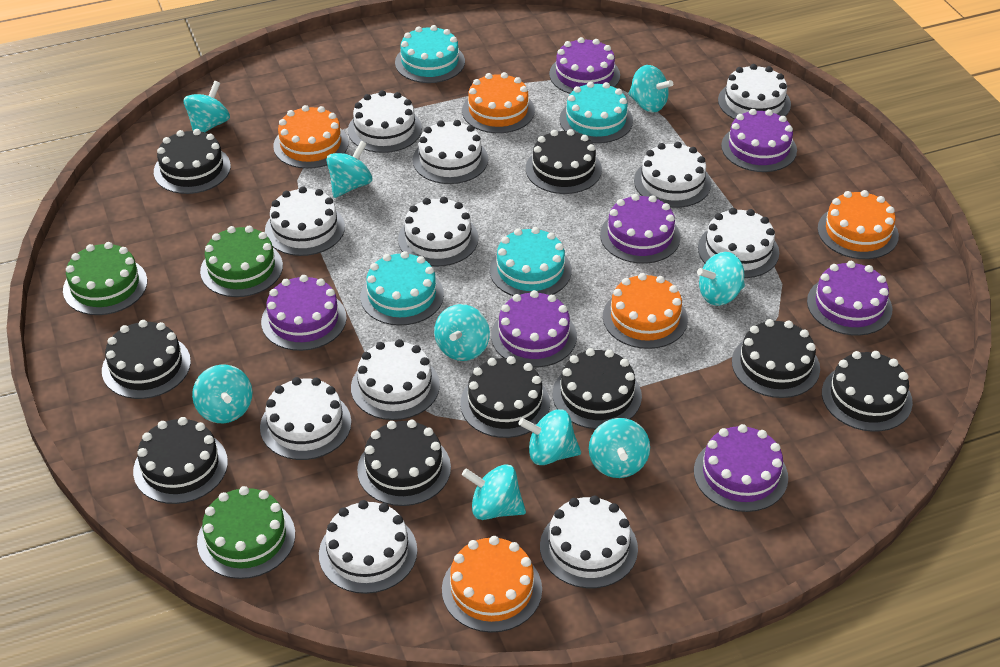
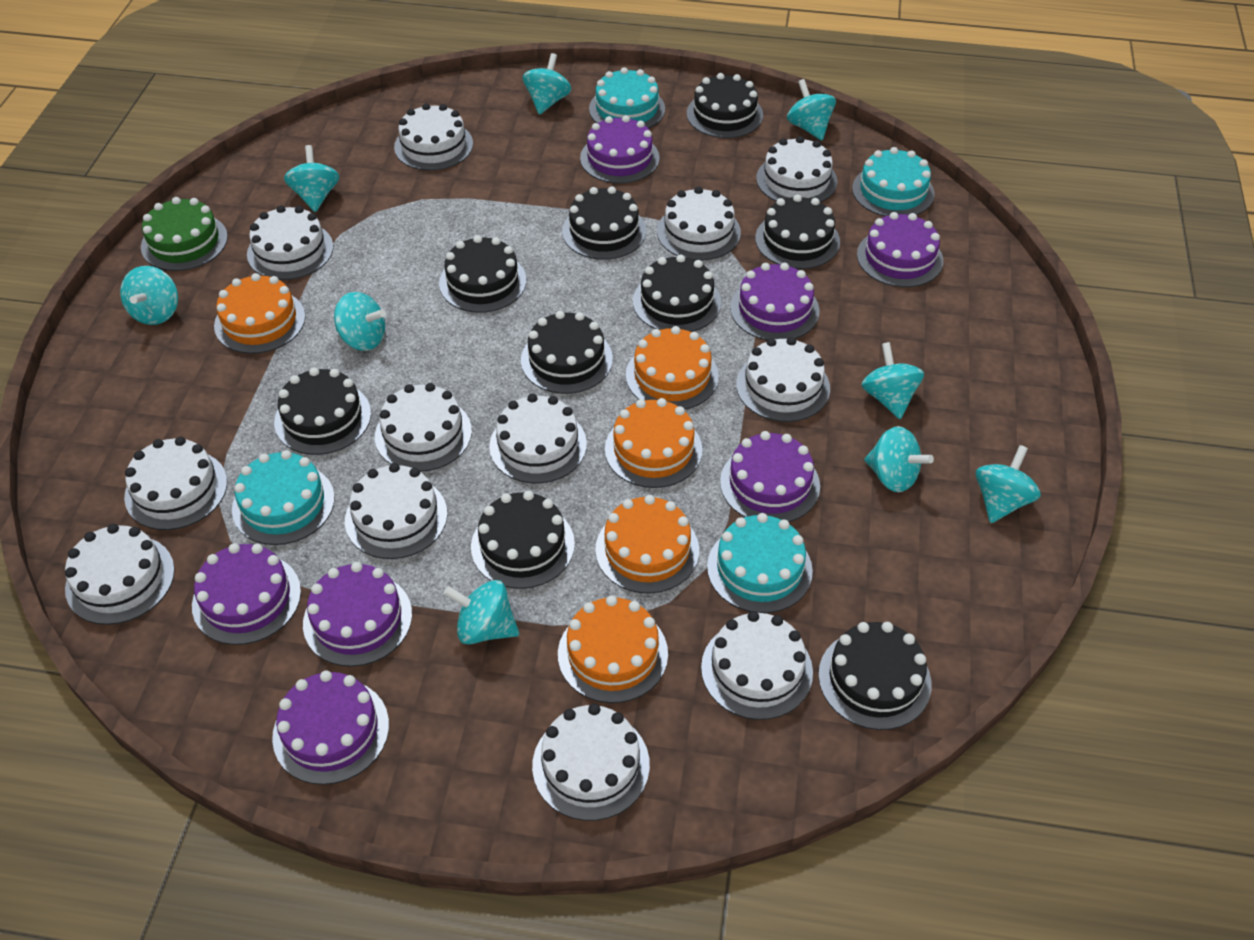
green cake: [63,242,147,315] [197,486,295,579] [200,226,283,297] = 3 -> [141,197,228,271] = 1
white cake: [260,377,351,460] [265,186,345,256] [319,500,417,594] [348,90,422,153] [351,339,440,420] [398,197,478,267] [413,120,488,184] [540,495,638,588] [634,142,711,208] [698,208,779,278] [718,64,791,120] = 11 -> [65,524,175,625] [124,437,227,530] [247,205,333,280] [345,463,447,559] [375,383,472,472] [394,103,473,171] [489,394,587,483] [532,704,650,821] [657,186,741,261] [701,611,813,720] [736,337,830,422] [756,136,837,202] = 12

